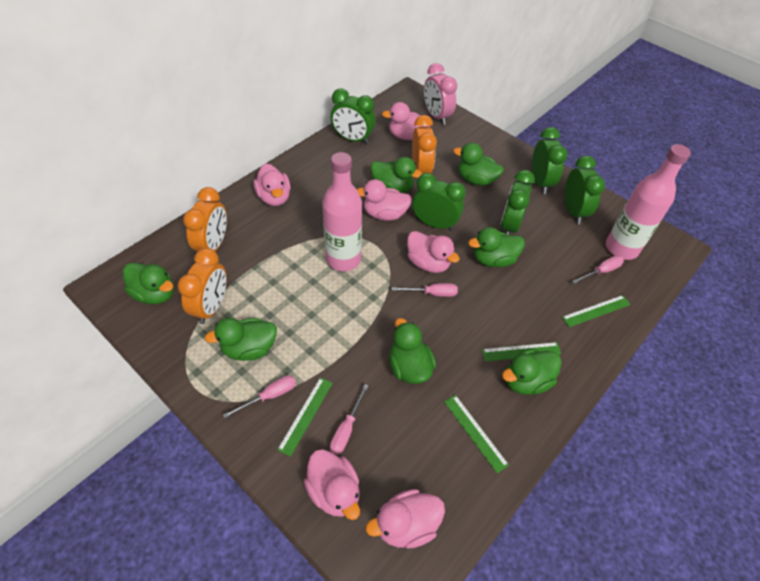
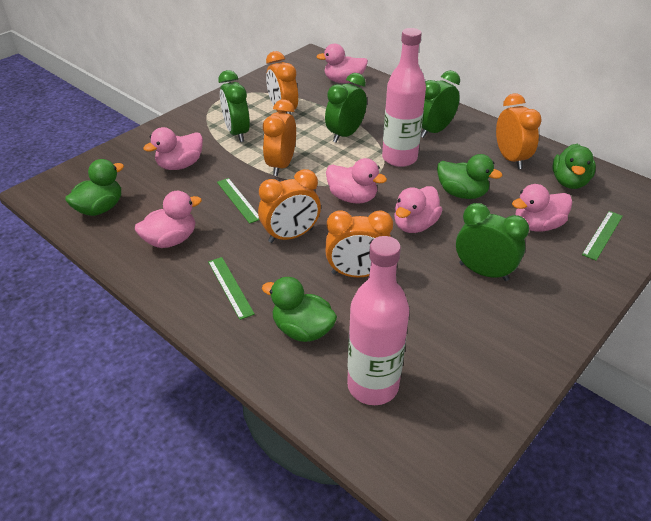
green clock: [331,89,375,144] [412,173,466,231] [500,170,535,235] [532,127,568,194] [565,156,605,224] = 5 -> [218,70,250,142] [325,73,367,143] [421,70,460,138] [456,203,529,281] = 4
green duck: [123,263,174,304] [204,318,277,361] [370,157,423,193] [389,318,436,384] [453,143,504,186] [468,227,525,267] [502,349,562,395] = 7 -> [65,159,124,216] [262,277,337,342] [437,154,502,199] [552,144,596,189] = 4
green ruler: [277,377,333,457] [444,395,509,473] [482,342,561,361] [562,295,631,327] = 4 -> [208,257,255,320] [217,178,259,224] [582,211,623,261] = 3
orange clock: [178,248,227,324] [183,187,227,251] [412,115,437,174] = 3 -> [258,169,321,243] [263,99,296,176] [266,51,298,114] [326,210,393,277] [496,93,542,169] = 5
pink clock: [424,63,457,125] = 1 -> none = 0
pink screwdriver: [223,375,296,418] [330,384,369,454] [391,283,458,297] [572,255,624,284] = 4 -> none = 0

